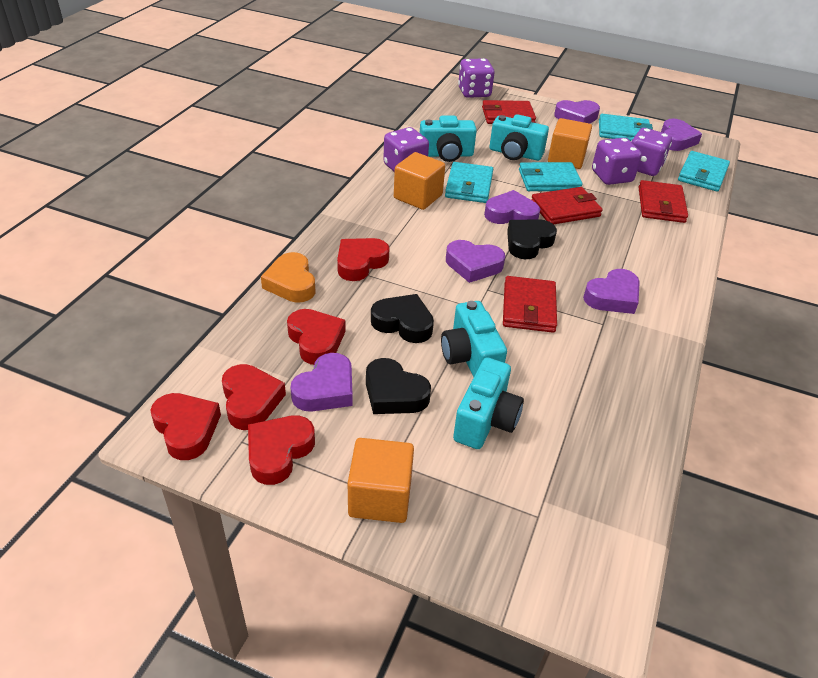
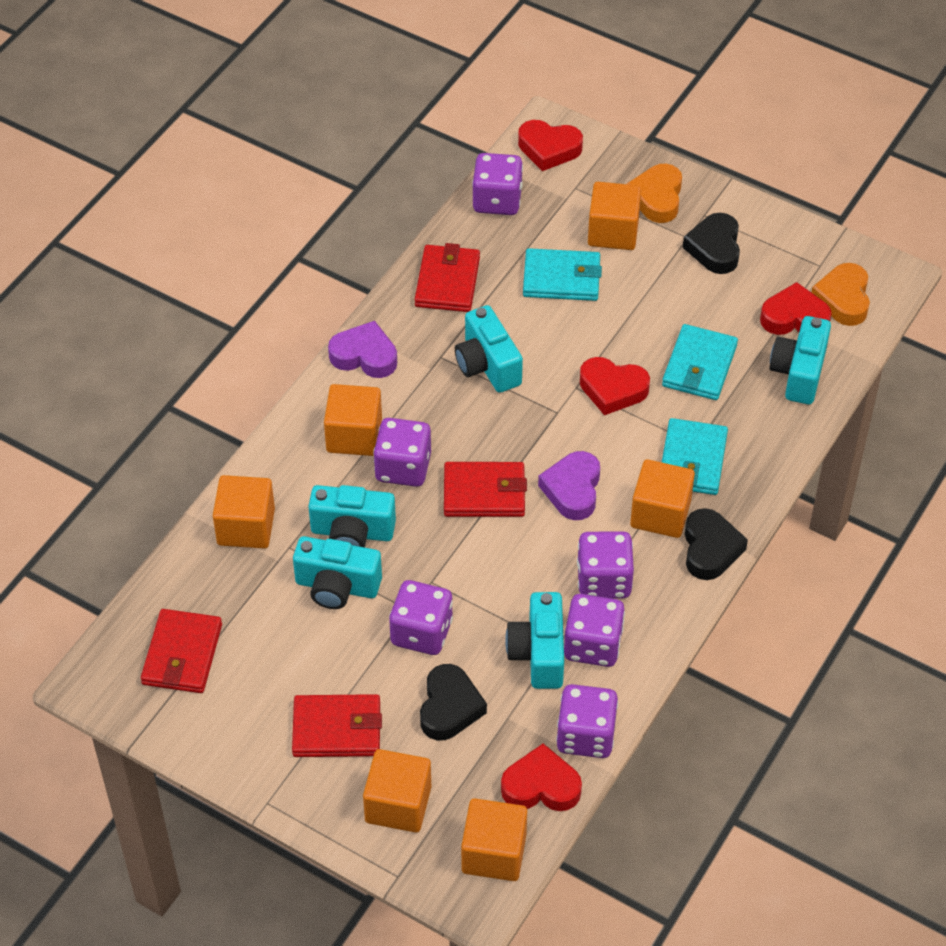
orange cube: [348,438,414,523] [394,152,445,210] [548,118,592,169] = 3 -> [213,475,275,549] [324,384,382,456] [363,749,431,833] [461,798,527,881] [588,182,641,250] [630,459,695,538] = 6
orange heart: [261,252,315,303] = 1 -> [627,164,682,223] [811,263,870,326] = 2
purple dice: [383,127,429,172] [458,58,495,98] [592,138,642,185] [631,128,672,176] = 4 -> [373,418,431,487] [389,580,453,655] [472,153,523,215] [556,684,618,758] [564,594,625,667] [577,531,634,599] = 6
purple heart: [290,353,353,412] [446,240,505,283] [484,190,540,224] [554,100,600,124] [583,269,640,314] [661,118,702,151] = 6 -> [328,321,397,378] [538,451,600,520] = 2
red heart: [151,393,221,460] [222,364,286,430] [248,415,315,485] [287,309,346,365] [337,238,389,281] = 5 -> [501,744,582,811] [518,120,583,171] [580,357,650,415] [760,282,832,335] = 4
turquoise camera: [420,116,477,162] [441,301,507,377] [453,357,524,449] [490,114,549,161] = 4 -> [293,536,382,609] [308,485,396,547] [455,305,523,393] [505,592,564,689] [770,316,831,404] = 5
turquoise wallet: [445,162,493,203] [519,162,582,191] [599,114,653,141] [678,151,730,192] = 4 -> [523,248,602,301] [662,324,738,400] [662,418,728,495] = 3

